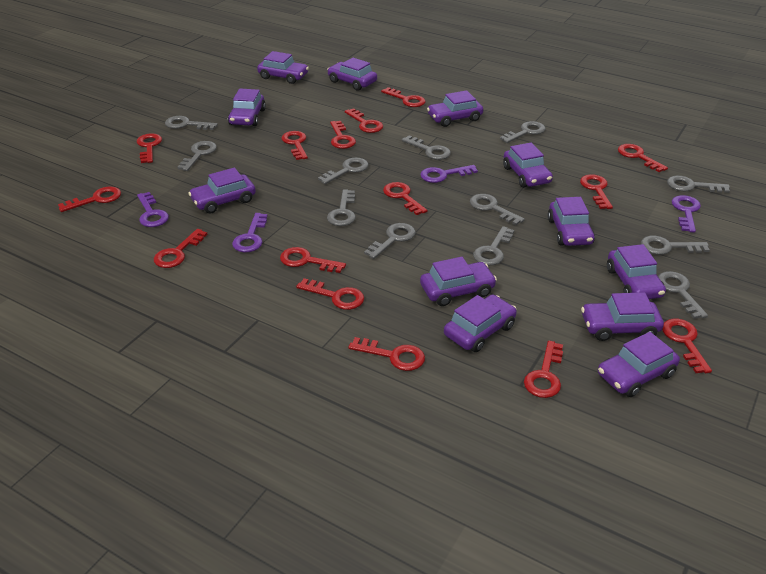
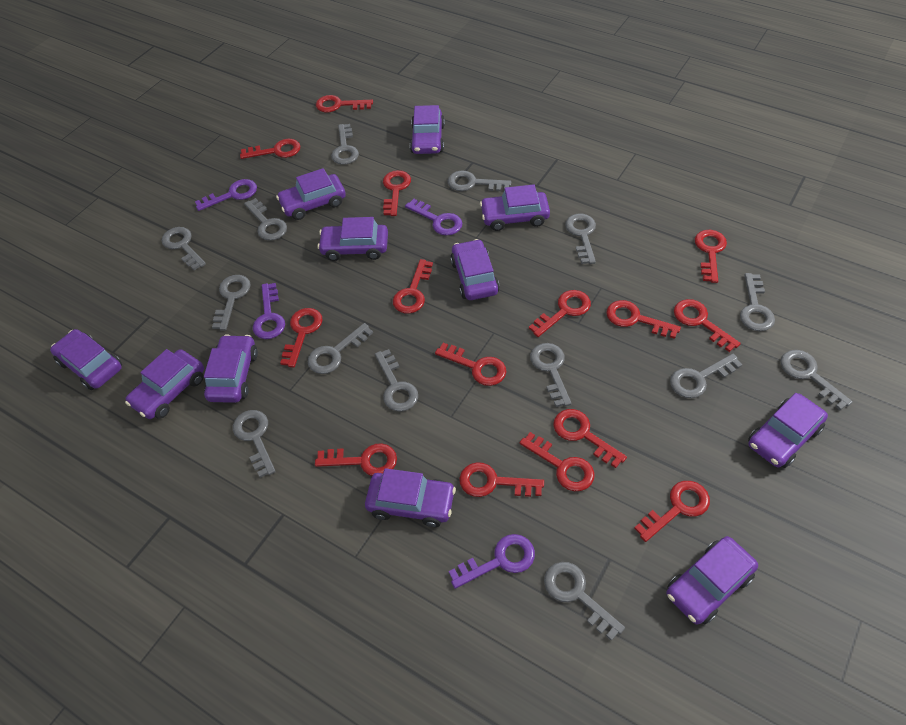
grey key: [165,116,218,130] [177,141,217,171] [318,157,369,184] [327,189,356,226] [364,223,416,259] [402,135,451,160] [470,194,525,225] [473,226,514,265] [500,121,545,143] [641,236,710,255] [658,271,708,319] [667,176,730,193] = 12 -> [162,227,206,270] [212,275,251,330] [233,410,276,478] [244,198,287,241] [308,323,373,374] [331,124,359,165] [375,349,418,412] [448,170,511,191] [530,343,572,407] [544,562,625,641] [565,214,596,264] [670,354,742,398] [740,273,775,331] [780,350,853,410] = 14
purple car: [188,168,256,213] [228,89,266,126] [257,51,309,84] [327,58,377,91] [420,257,497,306] [427,90,483,127] [444,294,517,352] [503,143,553,188] [547,197,595,246] [581,292,664,341] [598,332,680,397] [607,244,666,299] = 12 -> [50,329,122,390] [125,349,204,419] [204,334,258,403] [276,168,346,220] [317,217,388,261] [365,468,456,527] [410,105,445,154] [450,239,500,300] [480,184,550,231] [666,536,758,625] [748,393,828,468] = 11

